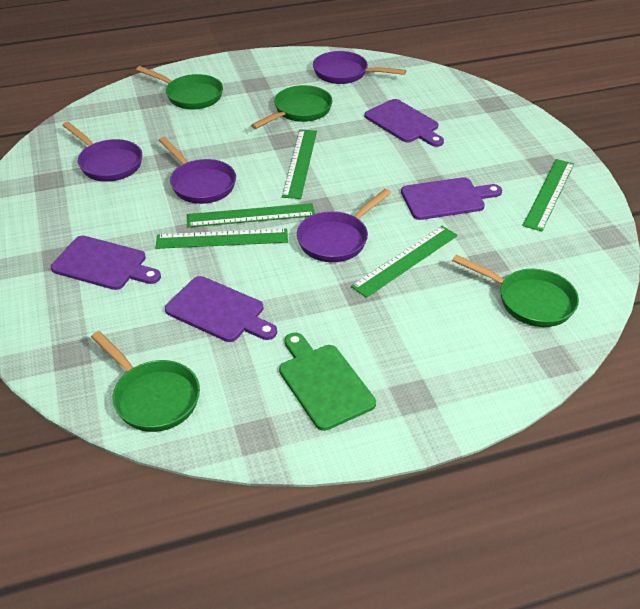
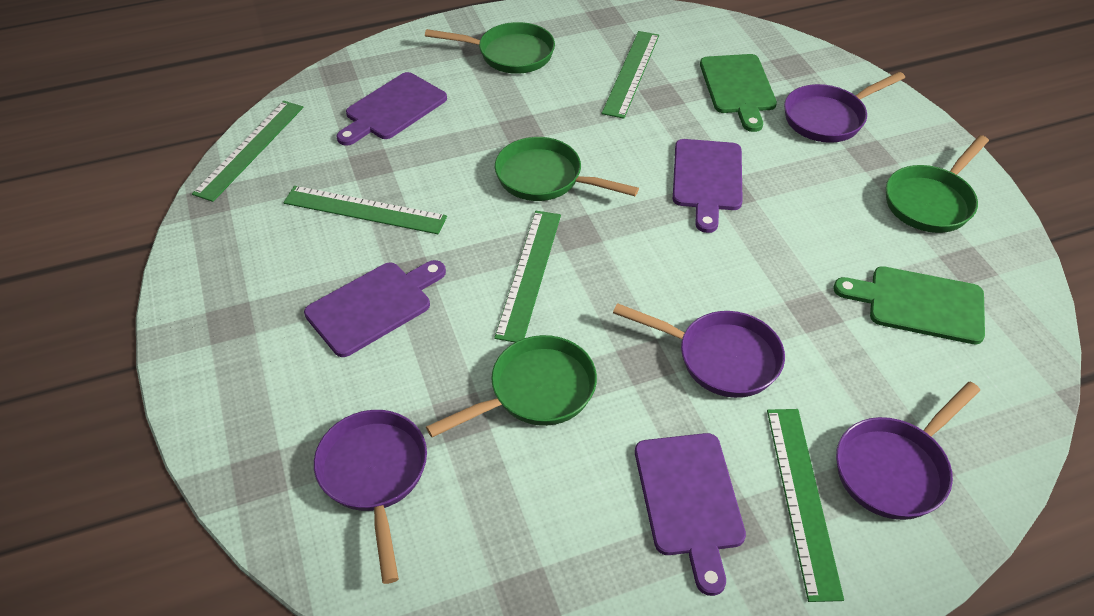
green cutting board: [279,333,376,431] = 1 -> [700,54,777,132] [833,266,985,344] = 2

